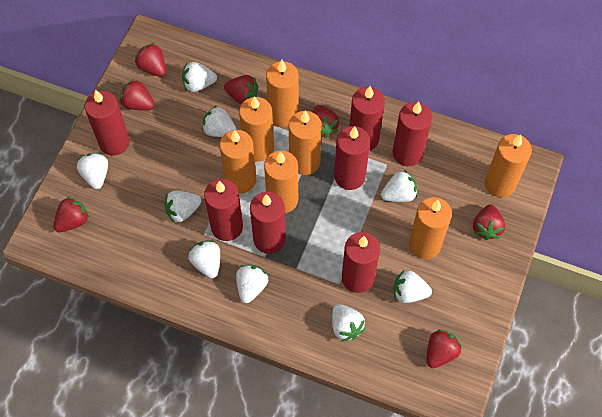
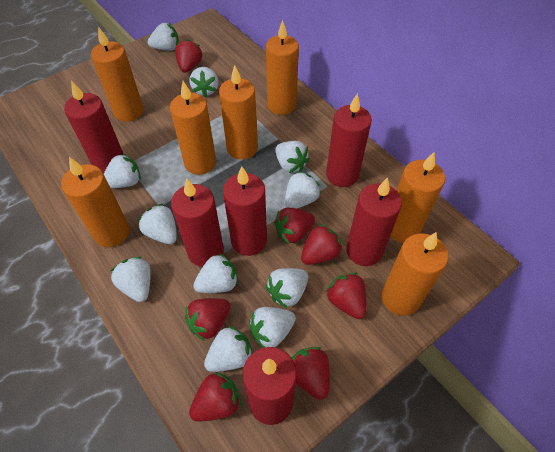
red candle: [85,90,130,156] [204,179,243,241] [250,192,286,254] [334,126,370,190] [342,232,380,293] [350,86,385,151] [393,102,432,166] = 7 -> [64,81,123,174] [171,178,224,267] [223,166,267,256] [243,347,297,425] [326,93,372,187] [346,177,402,266] = 6
white strawberry: [77,153,108,189] [164,191,201,223] [182,62,217,92] [188,240,220,278] [202,105,237,137] [236,265,268,303] [332,304,366,342] [381,170,418,202] [394,270,432,303] = 9 -> [104,153,141,188] [111,257,151,302] [138,204,177,244] [148,23,179,51] [189,67,218,97] [193,253,239,293] [204,326,253,372] [249,307,296,348] [266,268,308,309] [275,141,310,173] [285,171,321,209] = 11

